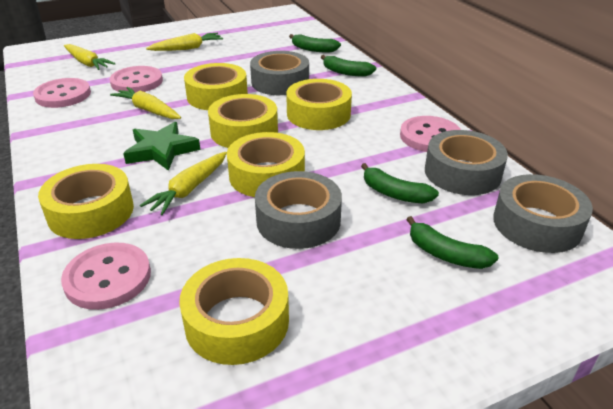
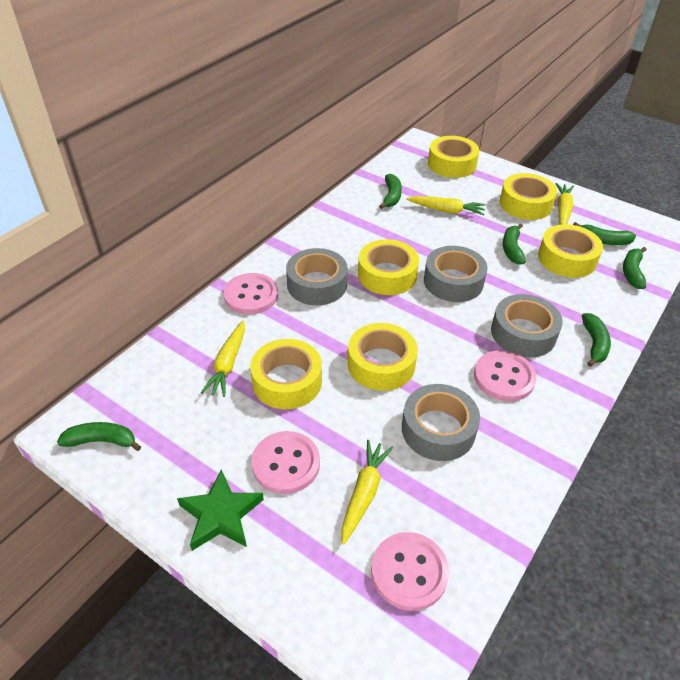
green banana: [289,34,341,52] [321,55,376,77] [361,163,439,203] [406,216,499,269] = 4 -> [57,422,141,451] [379,174,402,209] [503,223,526,265] [573,222,636,245] [582,313,611,367] [623,247,647,289] = 6

